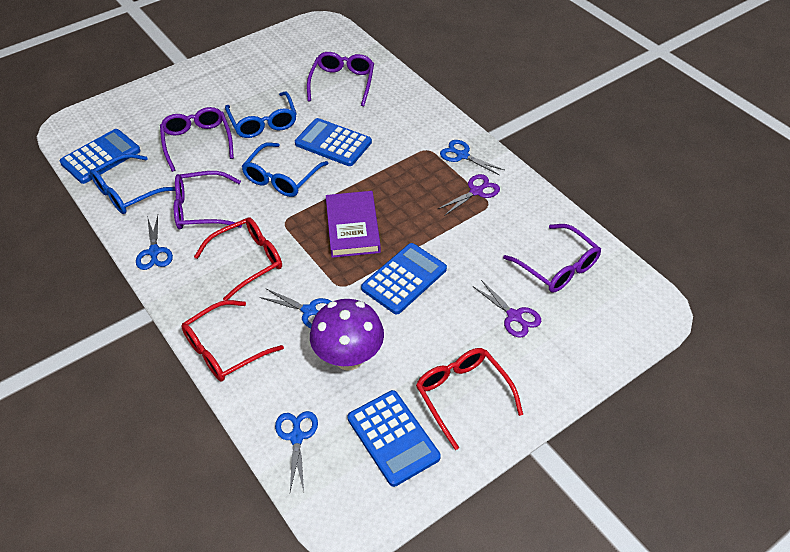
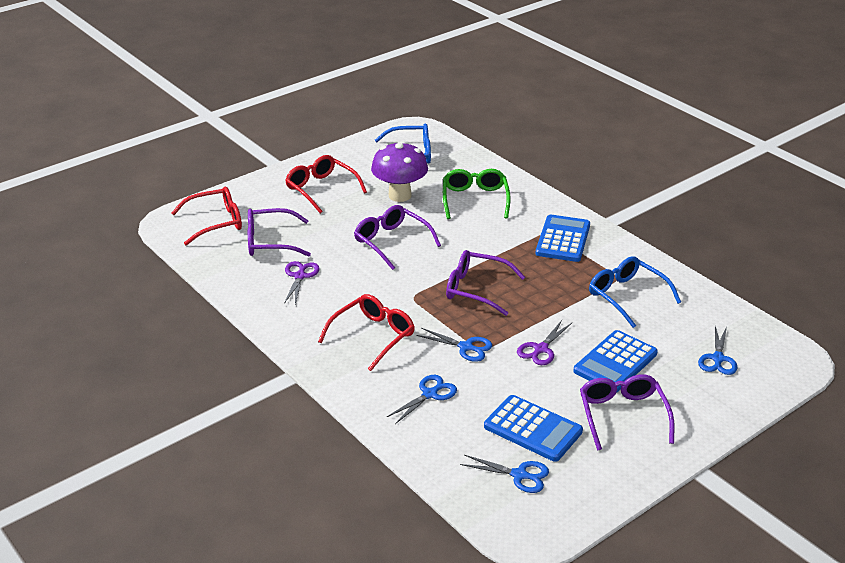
blue calculator: [60,129,140,184] [295,118,372,166] [347,390,441,487] [361,243,447,314] = 4 -> [484,395,583,462] [536,215,590,262] [573,330,658,393] = 3
blue glasses: [90,154,175,214] [225,92,297,138] [241,142,329,197] = 3 -> [375,124,431,164] [589,256,681,328] = 2
green glasses: none = 0 -> [443,169,511,219] = 1
purple book: [326,191,381,258] = 1 -> none = 0

